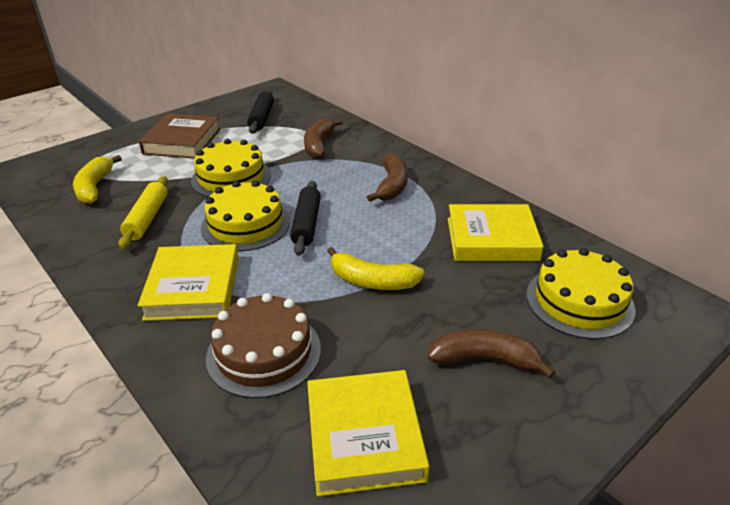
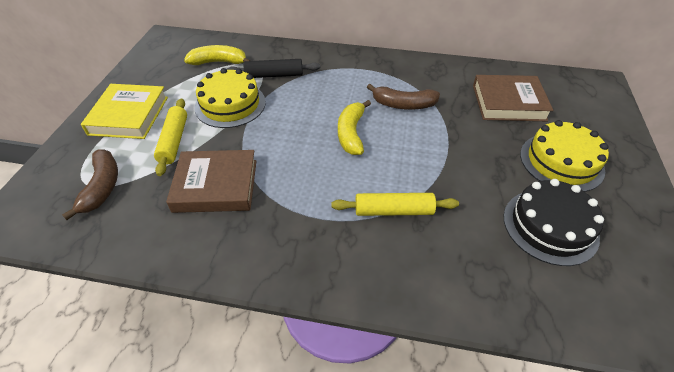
black cake: none = 0 -> [504,179,604,266] = 1
black rolling pin: [247,90,274,134] [290,181,321,256] = 2 -> [227,59,320,78] = 1
brown banana: [304,118,343,159] [367,153,408,202] [428,330,555,378] = 3 -> [62,149,118,220] [367,84,440,110] = 2
brown book: [139,113,220,159] = 1 -> [166,150,257,213] [473,75,553,121] = 2
brown cake: [206,293,321,398] = 1 -> none = 0
yellow book: [138,244,239,321] [307,370,429,497] [448,204,544,261] = 3 -> [81,84,168,139] = 1
yellow cake: [191,139,271,197] [201,180,290,251] [526,248,636,339] = 3 -> [195,68,266,128] [520,120,609,192] = 2
yellow rolling pin: [118,176,168,249] = 1 -> [154,99,187,176] [331,193,459,216] = 2

